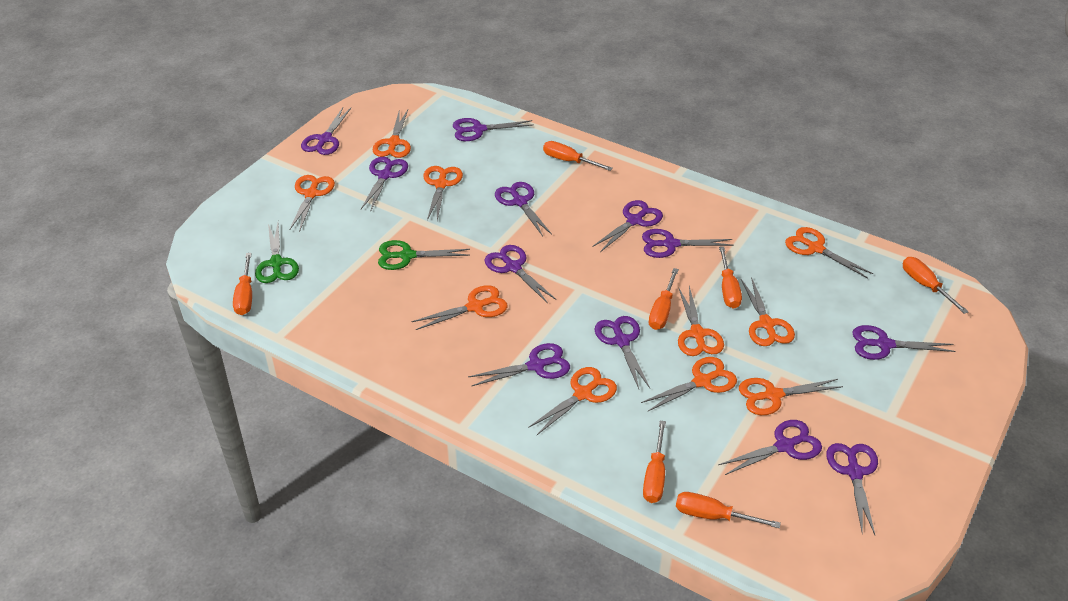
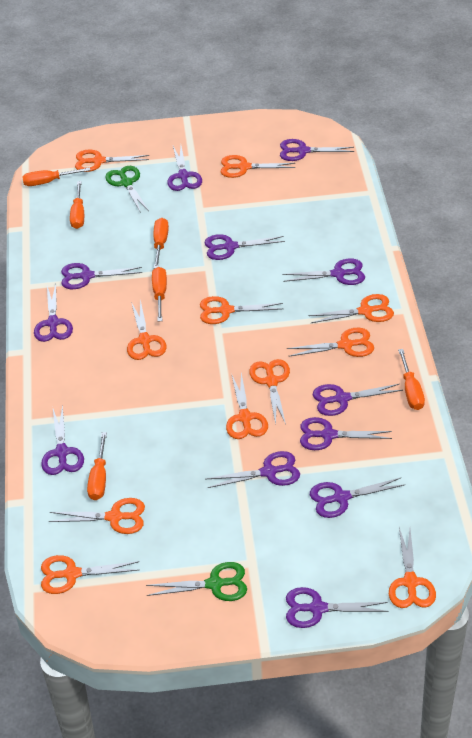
orange scissors: [289,175,335,232] [372,110,411,158] [412,285,508,330] [423,166,463,221] [528,367,617,435] [641,357,737,412] [678,286,724,356] [739,378,843,415] [741,277,795,346] [785,227,873,279] = 10 -> [41,555,139,594] [49,498,145,534] [75,150,149,172] [127,300,167,360] [200,296,283,324] [221,155,296,178] [226,373,268,439] [249,359,290,425] [287,328,374,357] [308,294,394,323] [389,528,436,608] = 11
orange screwdriver: [233,253,252,315] [543,141,613,171] [643,421,666,503] [649,268,679,330] [676,492,781,528] [719,247,742,309] [903,257,969,314] = 7 -> [22,168,91,186] [70,181,84,229] [87,432,107,500] [152,267,167,322] [153,218,169,269] [398,349,425,410] = 6

